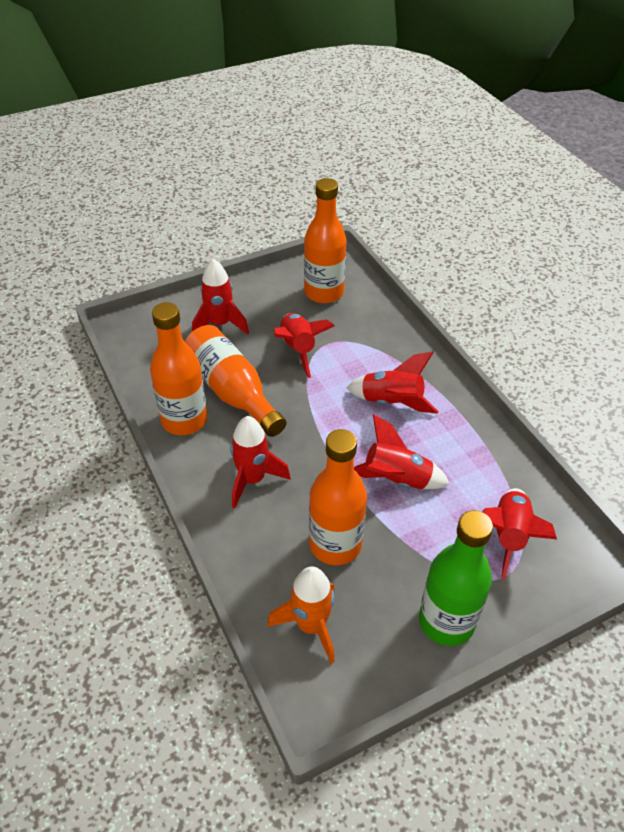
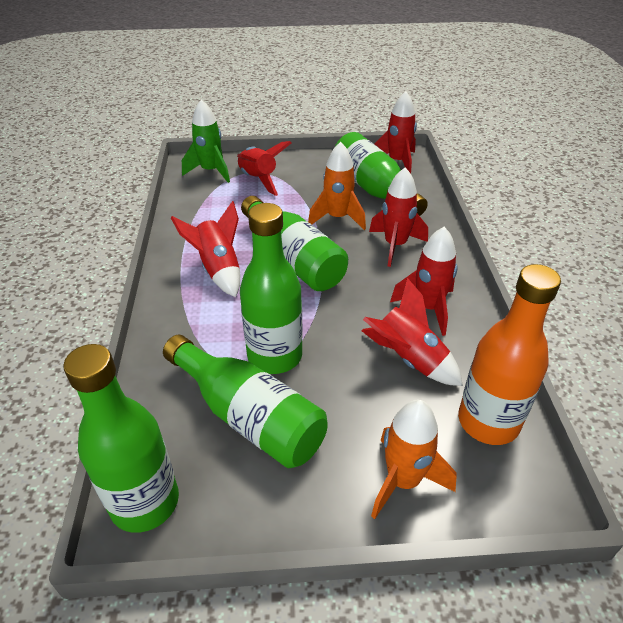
green bottle: [419,510,493,646] = 1 -> [63,344,179,533] [163,335,328,468] [240,203,303,374] [241,196,348,291] [334,132,428,216] = 5
green rocket: none = 0 -> [182,100,230,183] = 1
orange bottle: [150,302,207,435] [185,325,286,437] [304,178,347,304] [309,429,367,565] = 4 -> [458,264,561,445] = 1
orange rocket: [267,566,335,664] = 1 -> [308,142,366,230] [371,400,457,519] = 2

